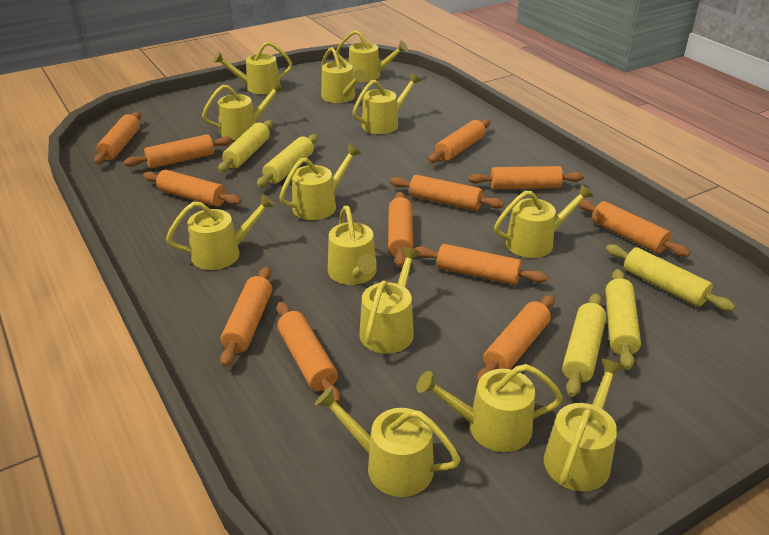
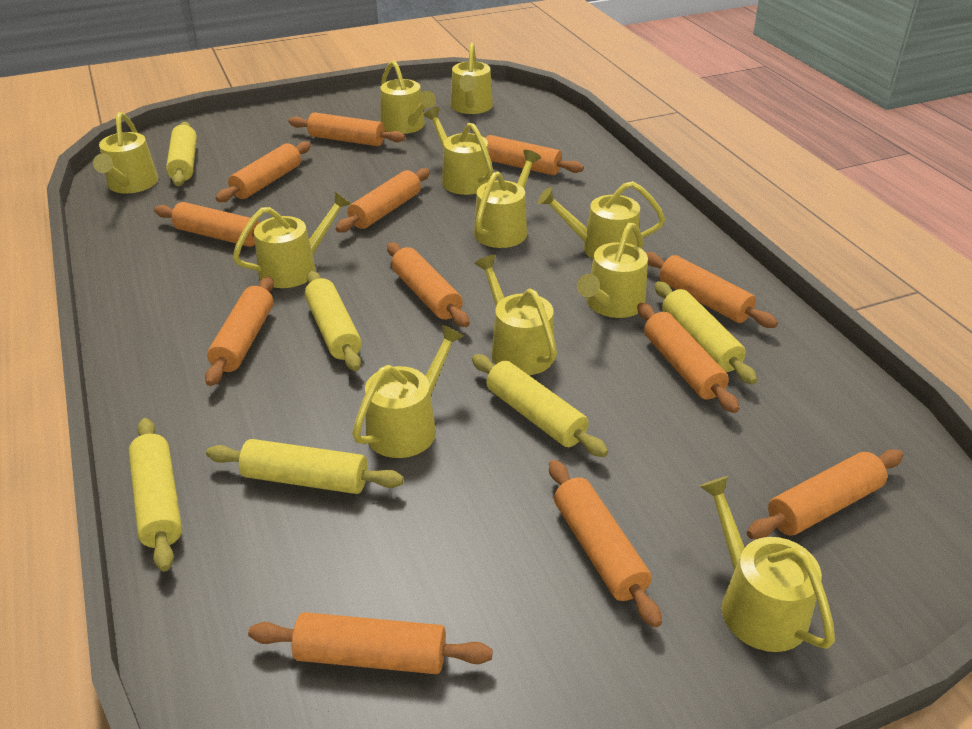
yellow rolling pin: [218,120,273,172] [256,134,318,188] [562,293,607,397] [605,269,641,370] [606,244,735,311] = 5 -> [128,418,182,571] [166,122,197,186] [206,439,404,494] [305,271,362,371] [472,354,608,457] [655,281,757,385] = 6
yellow watering can: [166,194,276,270] [202,81,284,140] [213,41,292,94] [279,144,361,220] [315,387,461,497] [321,47,366,103] [328,206,377,285] [336,30,408,82] [352,73,421,134] [359,247,420,353] [417,364,563,452] [494,184,594,258] [544,359,625,491] = 13 -> [93,112,158,193] [233,191,351,288] [352,325,464,458] [380,61,436,134] [424,107,493,195] [451,43,493,114] [474,150,541,248] [474,255,557,375] [538,181,665,259] [577,223,648,318] [699,476,835,652] = 11

